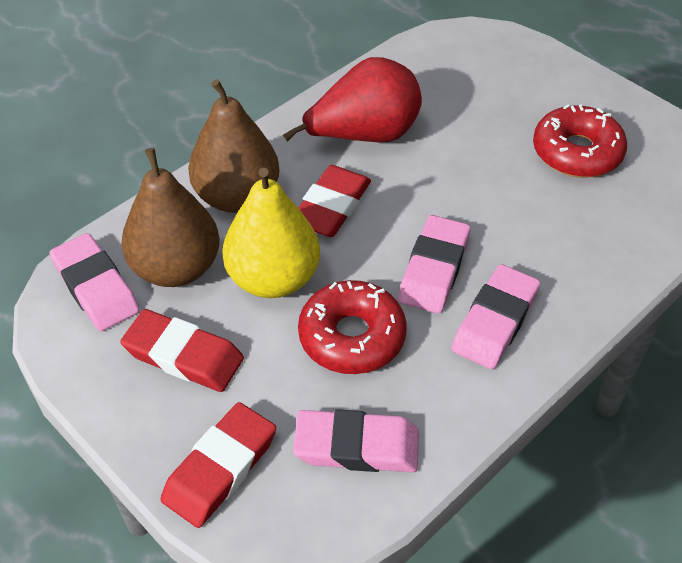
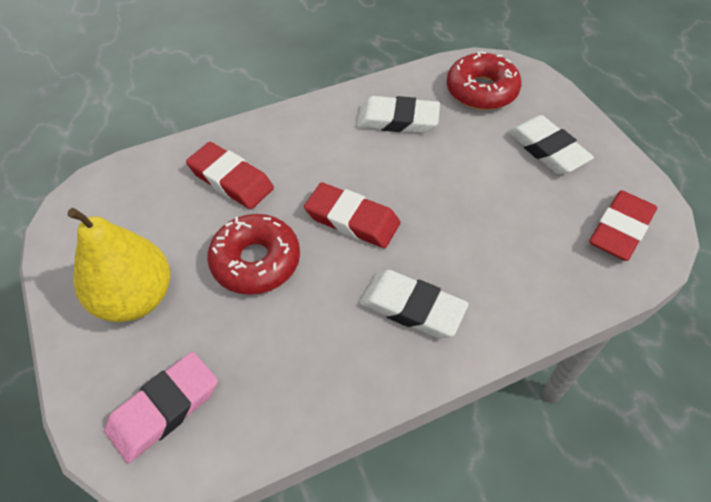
brown pear: [121,148,219,287] [188,79,280,213] = 2 -> none = 0
pink eraser: [50,233,140,331] [293,409,419,472] [398,215,470,314] [451,264,540,369] = 4 -> [104,352,218,463] = 1
red pear: [283,57,422,142] = 1 -> none = 0
white eraser: none = 0 -> [357,96,440,133] [360,270,469,338] [508,115,594,174] = 3

